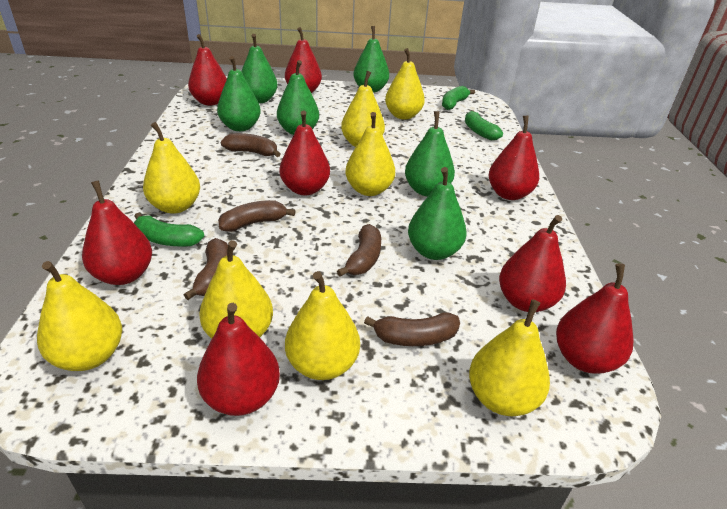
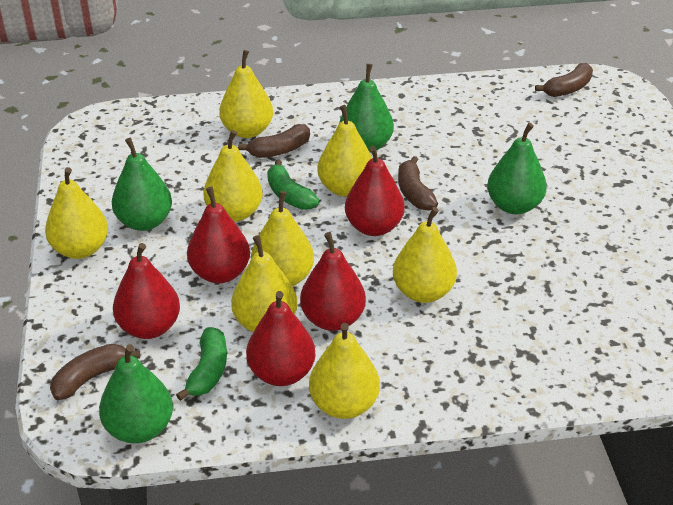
brown banana: [184,238,228,300] [218,200,295,232] [221,133,280,157] [337,224,381,277] [364,312,460,346] = 5 -> [50,344,140,400] [238,124,310,158] [398,156,438,211] [535,63,593,97] = 4
green banana: [134,213,204,247] [442,86,475,110] [465,110,503,140] = 3 -> [176,327,227,401] [267,160,319,210] = 2
green pear: [217,56,261,131] [241,34,278,103] [277,60,319,135] [353,26,389,93] [405,111,455,196] [408,167,467,260] = 6 -> [99,344,173,443] [112,138,172,231] [339,64,394,153] [487,123,547,214] = 4
red pear: [82,180,152,285] [188,34,227,106] [197,303,280,416] [280,110,330,195] [285,27,322,93] [489,115,539,200] [499,215,566,312] [556,263,633,374] = 8 -> [113,243,180,339] [187,187,250,283] [246,291,316,386] [300,232,366,331] [345,146,405,236] = 5

